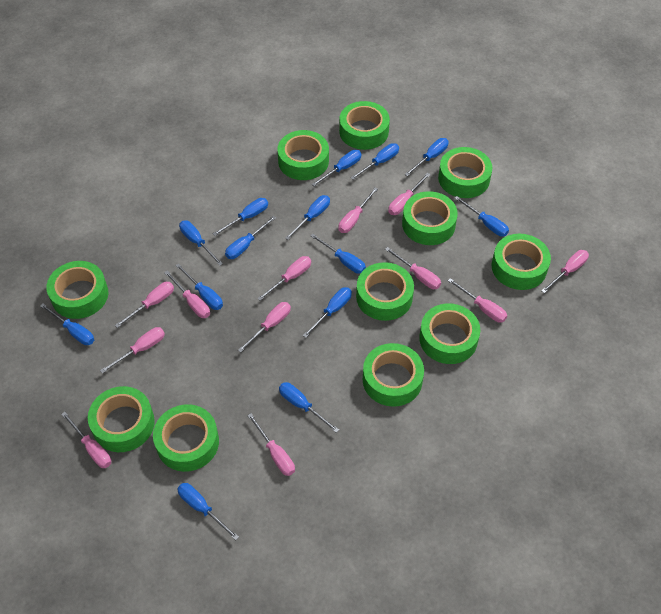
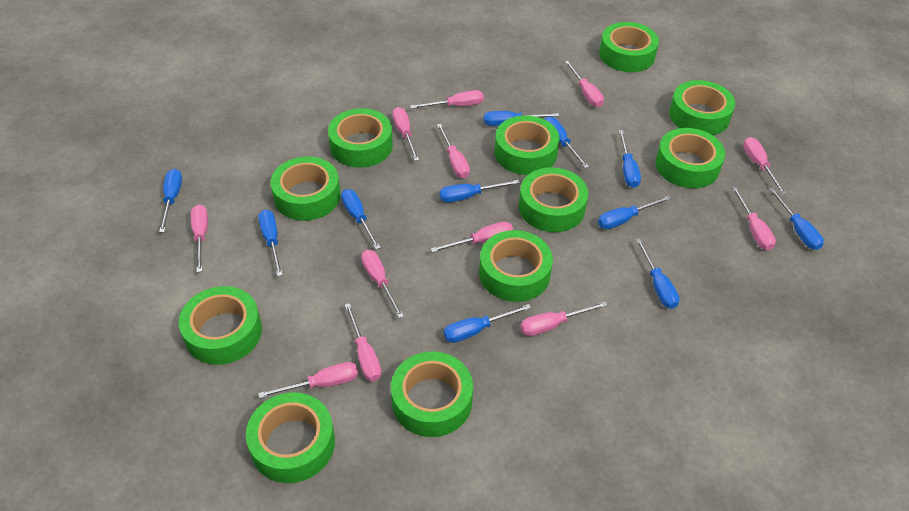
blue screwdriver: [40,304,94,345] [176,264,223,310] [177,483,239,540] [179,221,223,266] [213,198,268,236] [225,216,276,259] [279,382,339,433] [285,195,330,240] [303,287,352,338] [311,234,366,274] [312,150,361,186] [351,143,399,180] [405,138,449,176] [455,196,509,236] = 14 -> [159,169,182,233] [258,210,283,276] [341,189,381,250] [439,180,520,202] [444,304,531,343] [484,111,559,126] [544,117,589,168] [598,196,671,229] [619,130,641,188] [635,238,679,309] [769,188,824,250] = 11

